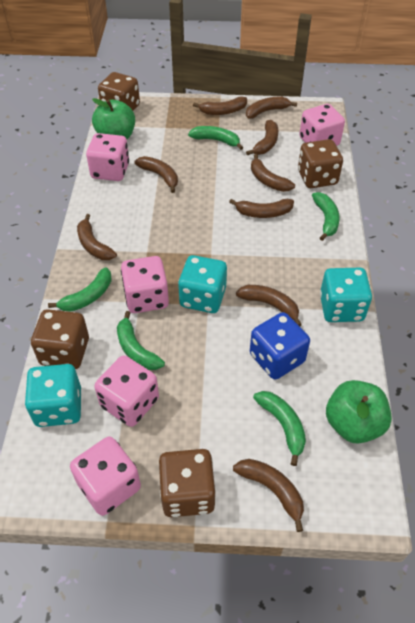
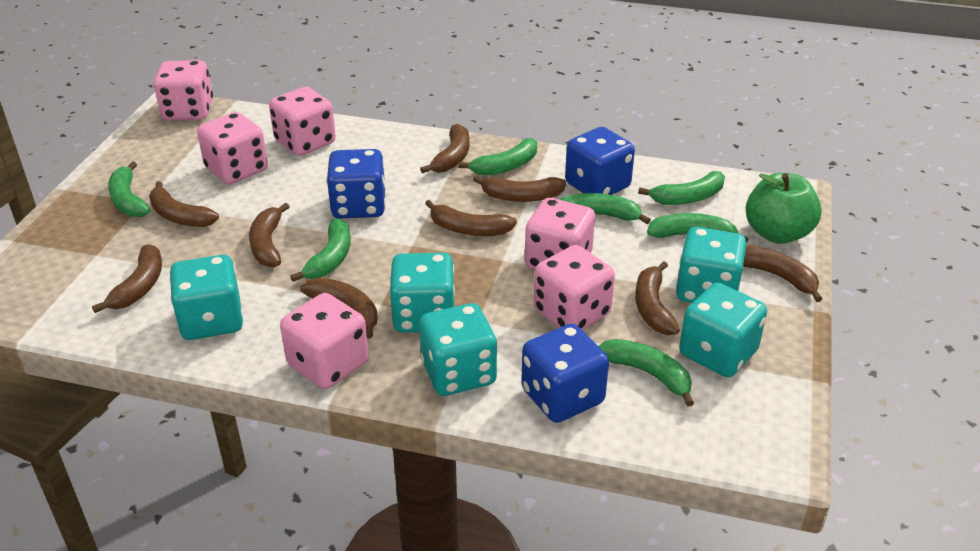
blue dice: [250,312,310,380] = 1 -> [327,149,386,219] [521,324,609,423] [565,127,635,195] = 3
brown dice: [31,309,89,369] [98,72,140,111] [159,449,216,517] [298,139,343,188] = 4 -> none = 0
green apple: [92,98,135,139] [326,380,392,444] = 2 -> [746,173,822,244] = 1
green banana: [48,267,111,312] [117,311,165,370] [188,126,243,150] [253,391,306,466] [312,192,340,241] = 5 -> [108,161,150,217] [290,218,351,282] [458,138,537,176] [560,193,651,224] [599,339,694,407] [638,171,725,205] [647,213,748,243] = 7
pink dice: [70,436,141,516] [86,133,129,181] [94,356,159,427] [121,256,169,313] [300,104,345,146] = 5 -> [154,60,213,120] [197,112,268,184] [269,87,336,156] [280,293,369,389] [525,198,595,269] [534,245,615,330] = 6
turquoise dice: [25,364,81,427] [178,255,227,313] [320,268,372,322] = 3 -> [170,255,243,340] [389,253,455,333] [419,303,497,396] [676,227,746,303] [679,283,767,377] = 5

